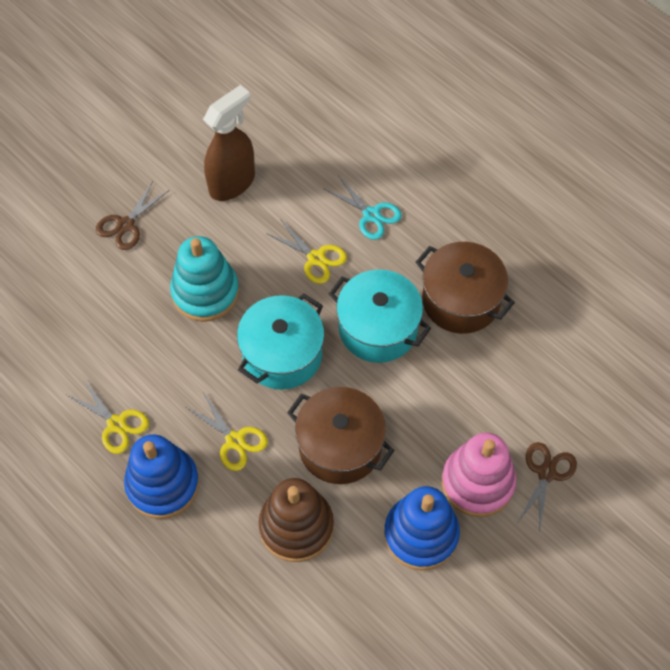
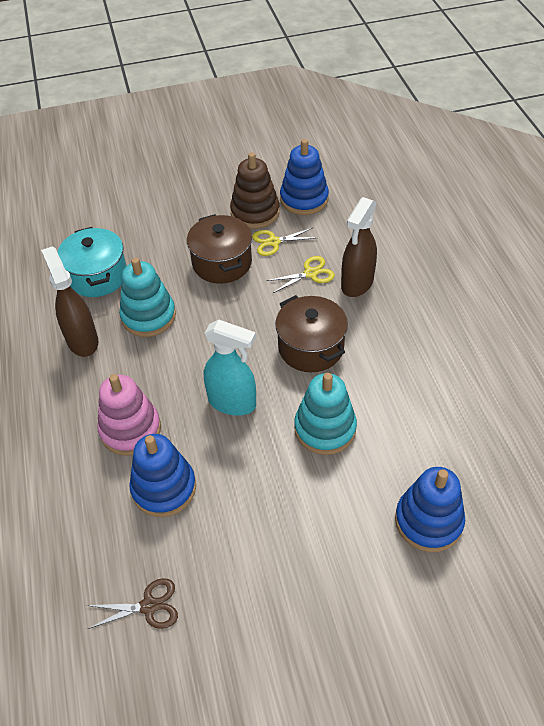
blue stacking toy: [124,434,199,519] [384,486,460,570] = 2 -> [129,434,196,517] [280,139,329,215] [395,467,465,552] = 3
brown scissors: [96,181,169,250] [517,442,577,533] = 2 -> [86,578,178,629] = 1
brown spray bottle: [203,85,255,201] = 1 -> [41,246,99,357] [341,197,377,297] = 2
turquoise pot: [237,293,325,390] [329,270,431,363] = 2 -> [58,227,126,297] = 1
turquoise scissors: [325,175,402,240] = 1 -> none = 0
turquoise spray bottle: none = 0 -> [204,320,256,416] = 1
turquoise stacking toy: [170,236,239,322] = 1 -> [119,258,176,337] [294,373,357,455] = 2
yellow scissors: [67,379,149,454] [186,393,268,471] [266,219,347,284] = 3 -> [252,227,315,256] [266,256,335,293] = 2

